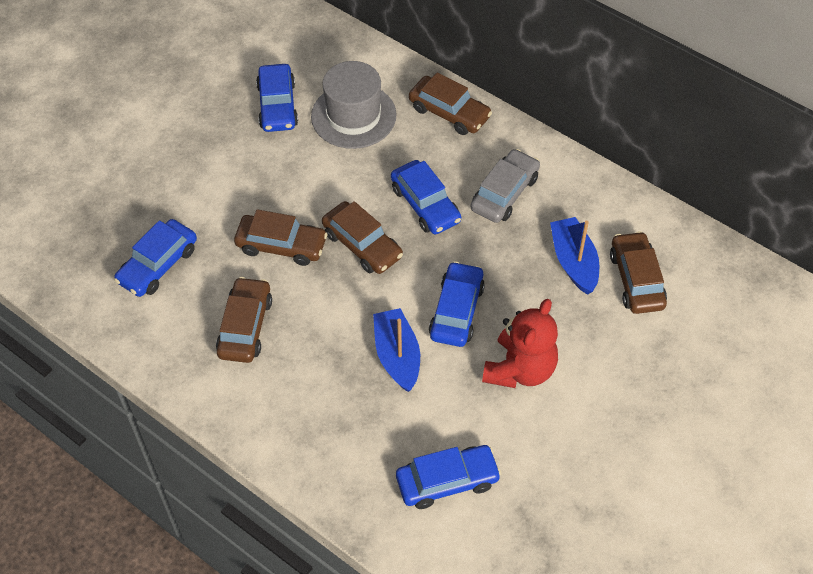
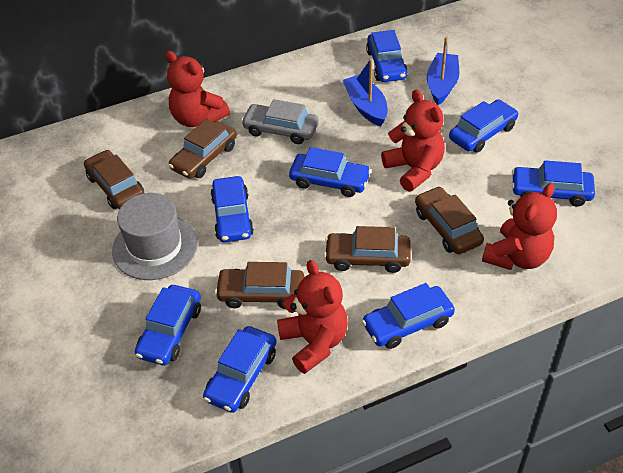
blue car: [114,219,197,297] [256,64,298,132] [391,160,461,234] [396,445,501,509] [429,261,485,347] = 5 -> [135,285,201,365] [203,326,276,413] [210,176,254,242] [289,147,371,197] [362,283,455,349] [366,30,408,82] [449,99,518,153] [512,160,595,206] = 8
red teddy bear: [482,299,558,388] = 1 -> [165,51,230,127] [277,260,348,374] [381,89,445,192] [482,183,557,270] = 4

